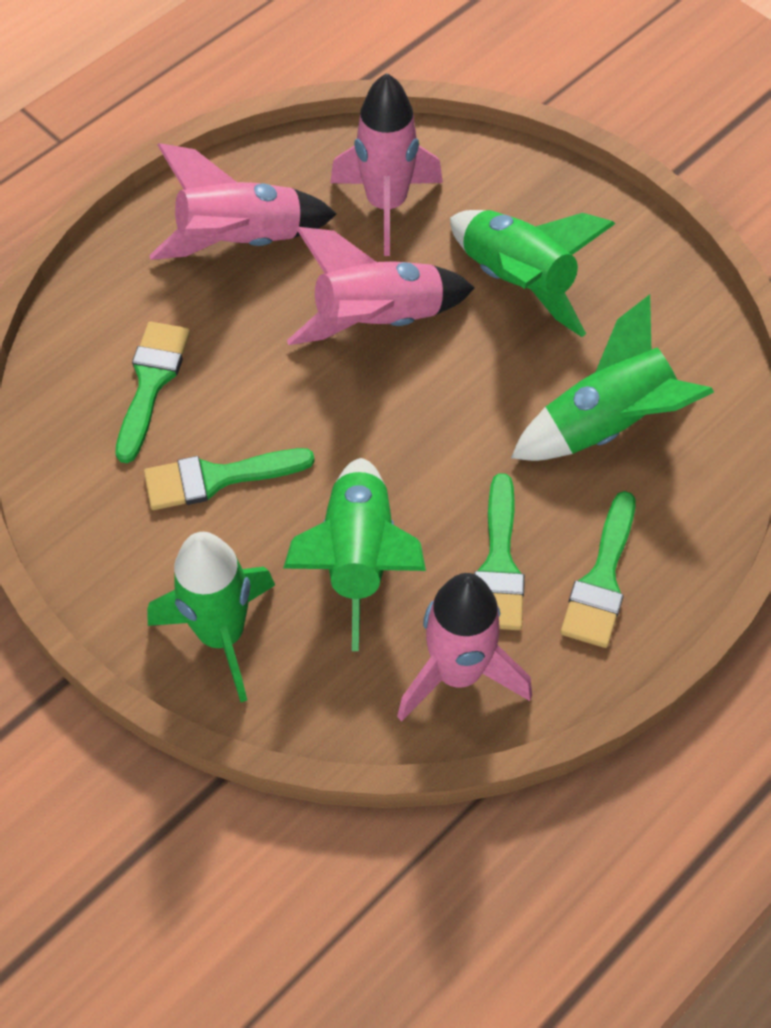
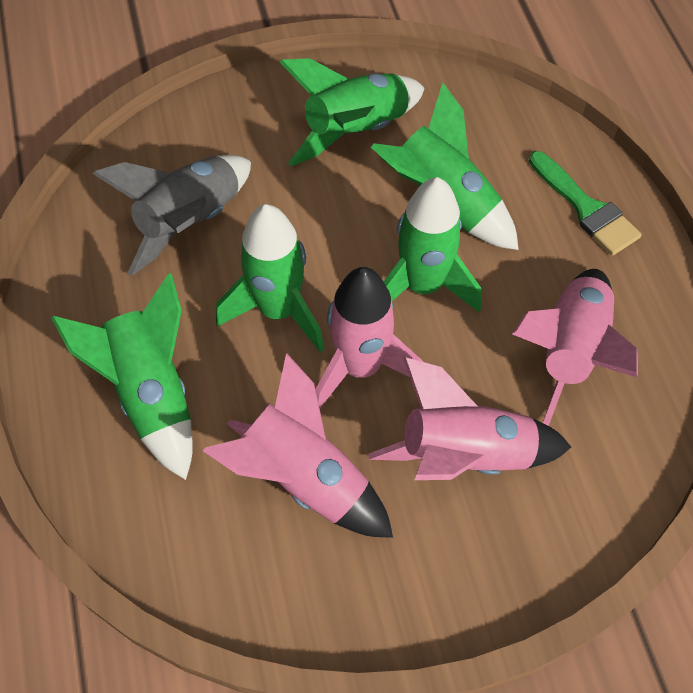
green brush: [115,322,190,463] [144,448,315,510] [474,473,525,630] [560,491,636,648] = 4 -> [529,151,642,256] = 1
green rocket: [147,532,275,702] [283,458,426,651] [450,210,615,337] [511,294,714,461] = 4 -> [51,273,193,480] [216,204,324,352] [280,58,425,166] [371,83,519,250] [384,177,482,312] = 5
grey rocket: none = 0 -> [93,155,251,276] = 1

